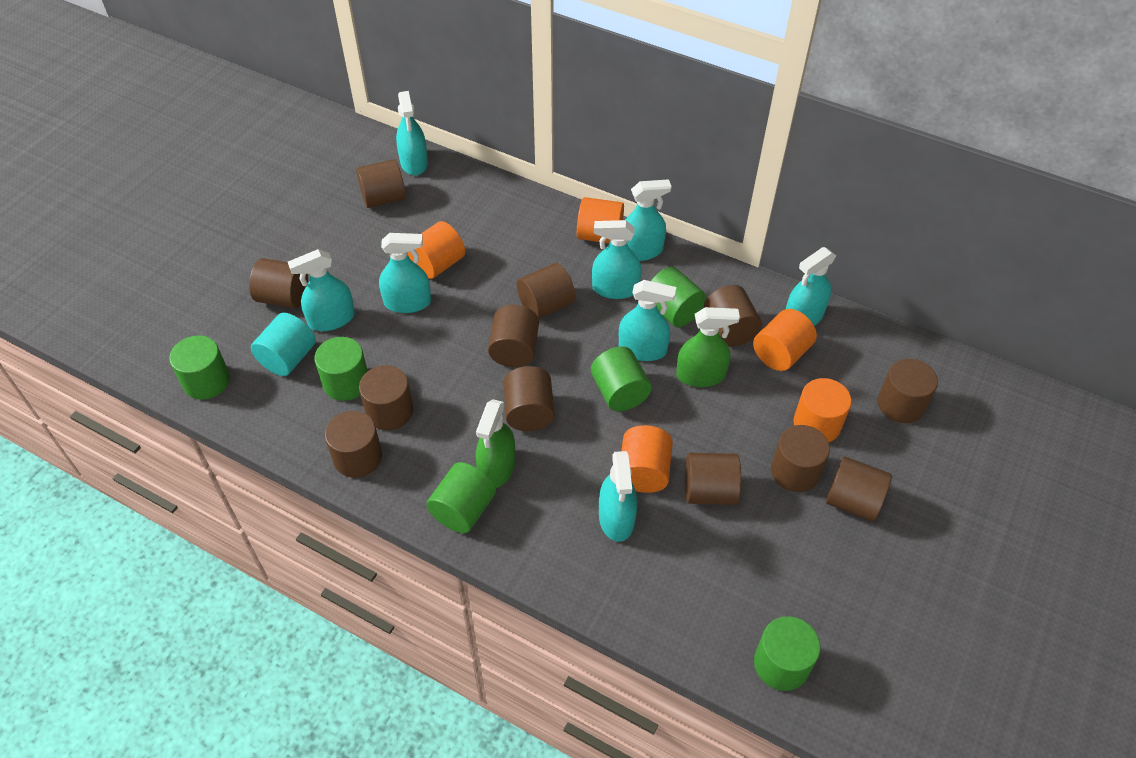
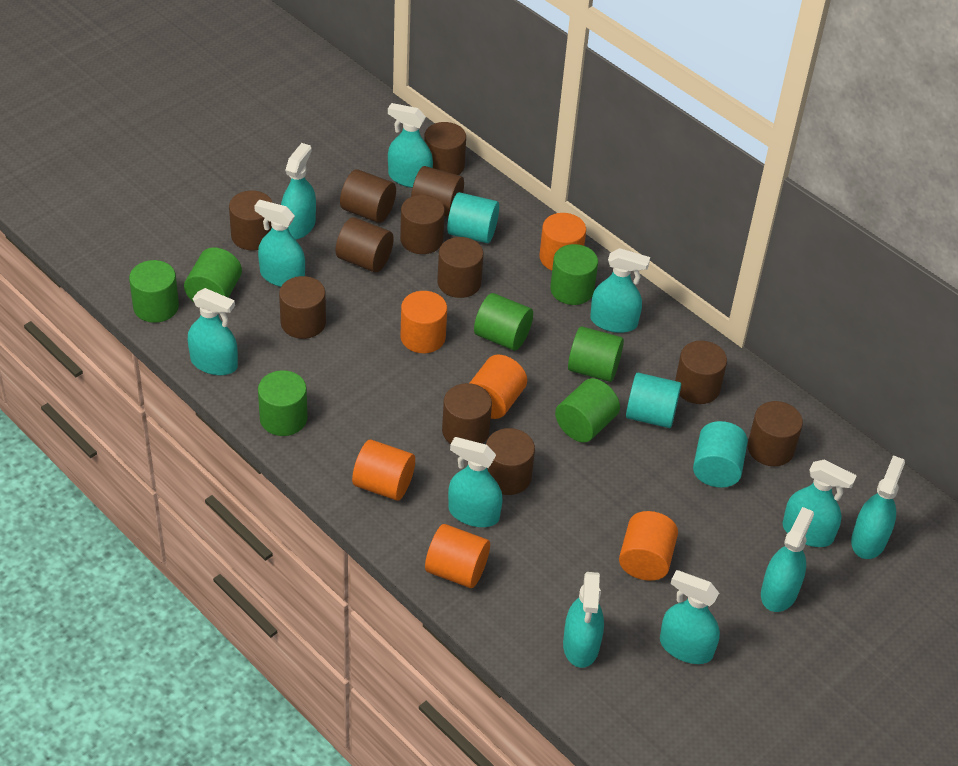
green cylinder: [169,335,230,400] [314,337,368,401] [426,462,496,533] [591,346,652,411] [651,267,706,327] [754,616,820,691] = 6 -> [129,260,179,323] [184,247,242,302] [258,370,308,436] [474,293,533,351] [550,244,598,305] [555,378,620,442] [568,326,624,382] = 7
green spray bottle: [476,399,515,488] [676,307,740,387] = 2 -> none = 0
orange cylinder: [408,221,465,279] [577,197,624,243] [621,425,673,493] [753,309,817,371] [794,378,852,442] = 5 -> [352,439,415,501] [400,291,447,353] [425,524,490,588] [470,355,527,419] [540,213,586,270] [619,511,678,581] = 6
turquoise cylinder: [251,313,316,376] = 1 -> [447,192,499,243] [626,373,681,428] [693,421,748,488] = 3
turquoise spray bottle: [288,249,355,331] [379,233,431,313] [396,91,428,176] [592,220,642,299] [599,451,637,542] [619,280,676,361] [625,179,672,261] [786,247,836,326] = 8 -> [188,288,238,375] [254,200,305,287] [281,143,316,240] [388,103,433,188] [448,437,503,527] [563,572,604,668] [590,248,650,333] [660,570,720,664] [761,507,814,612] [782,459,857,547] [851,455,905,559] = 11

